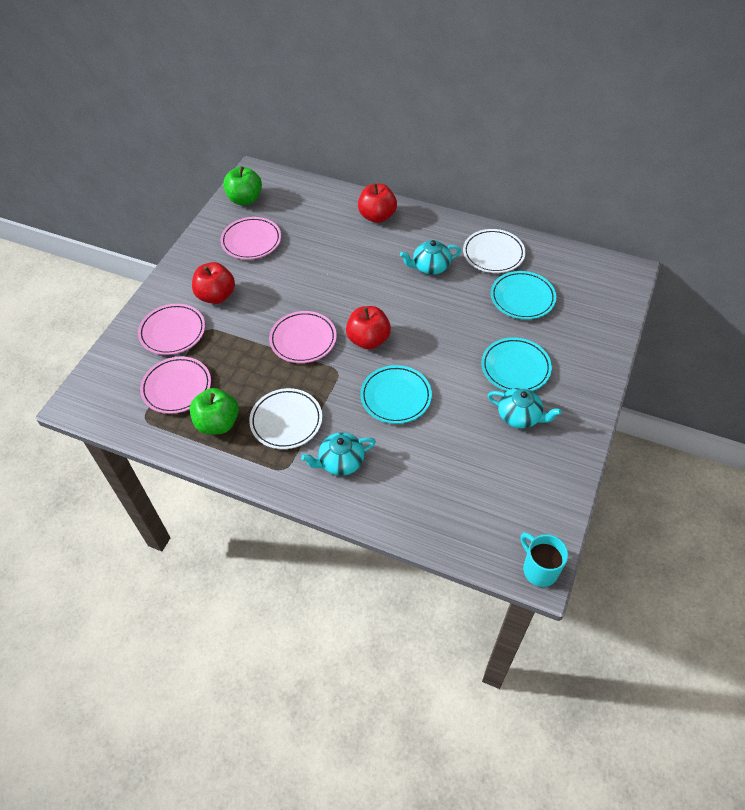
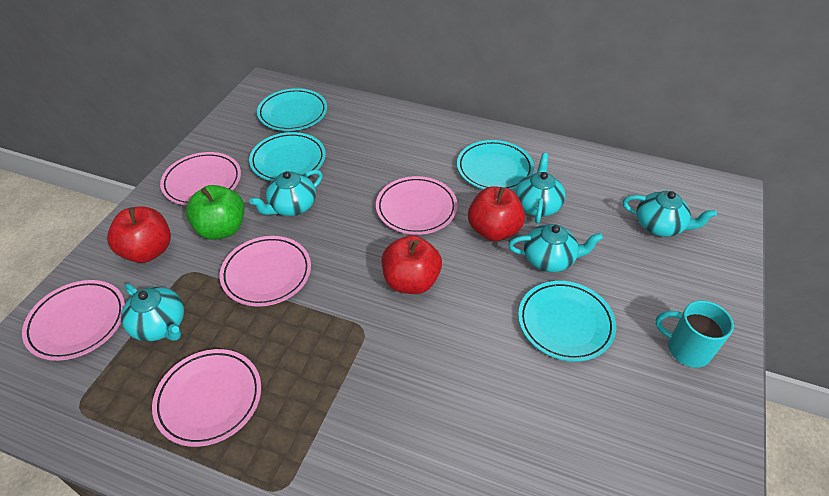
green apple: [190,388,239,435] [223,166,262,205] = 2 -> [186,185,245,240] = 1
pink plate: [138,304,205,355] [140,356,211,414] [220,217,281,260] [269,311,337,363] = 4 -> [22,280,125,361] [152,349,261,447] [160,152,241,206] [220,236,311,307] [376,176,458,235] = 5
turquoise plate: [360,365,432,424] [481,337,552,391] [491,271,556,319] = 3 -> [249,132,326,181] [257,88,327,131] [457,140,534,190] [518,281,616,362] = 4
turquoise teapot: [301,432,376,476] [400,240,461,275] [488,388,562,429] = 3 -> [121,283,184,341] [249,170,323,216] [508,224,603,272] [515,153,565,223] [623,191,717,237] = 5
white plate: [249,388,322,449] [463,229,526,273] = 2 -> none = 0

